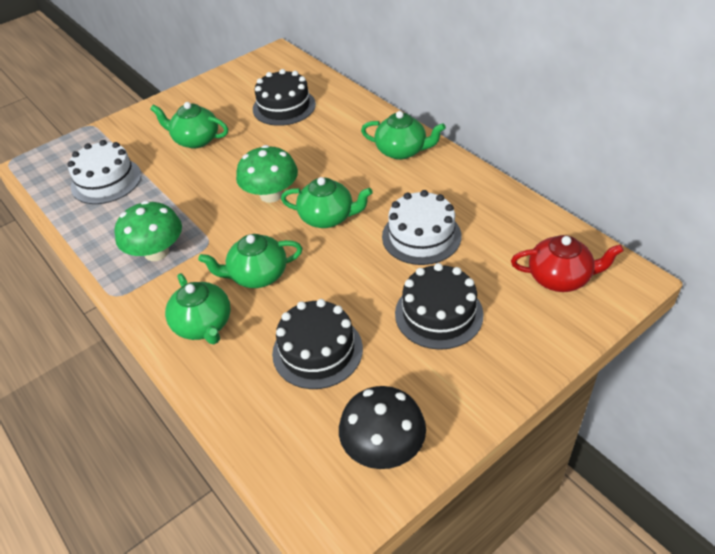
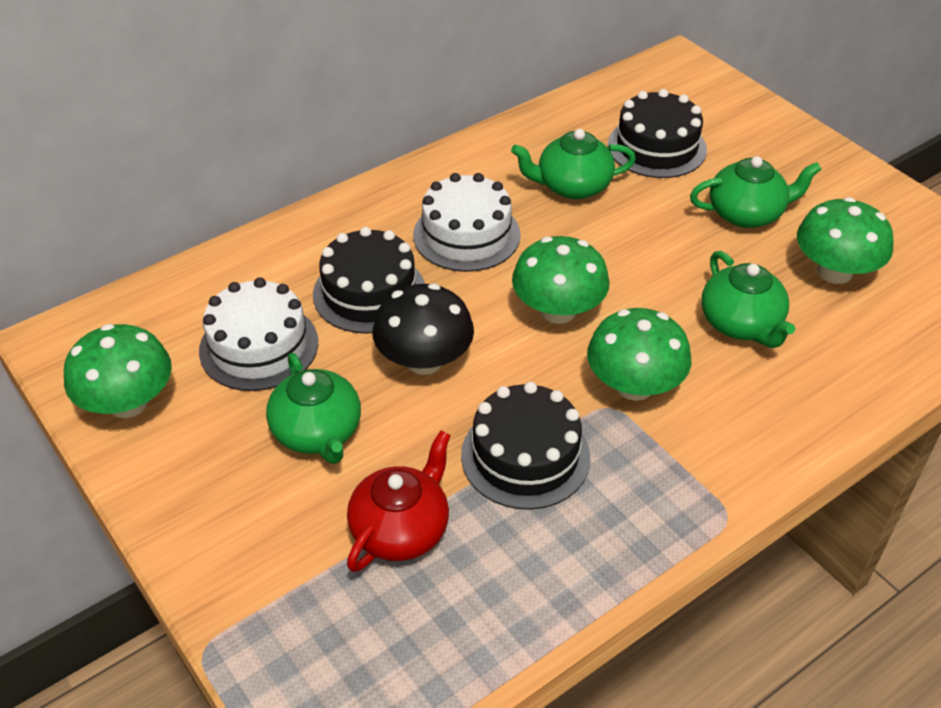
green mushroom: [115,201,182,261] [236,145,298,203] = 2 -> [64,324,172,418] [512,236,610,324] [587,308,691,401] [797,197,894,284] = 4
green teapot: [150,102,228,149] [165,273,231,344] [198,234,303,288] [281,177,373,228] [361,111,446,160] = 5 -> [266,353,361,464] [511,129,636,199] [690,156,822,228] [701,251,795,348] = 4

